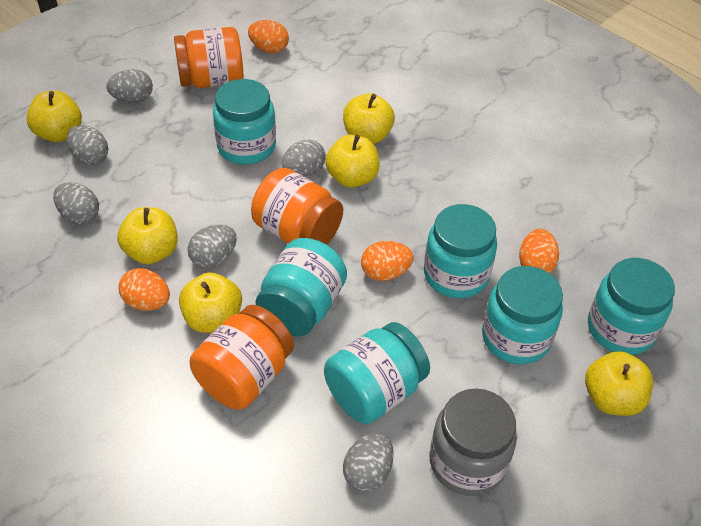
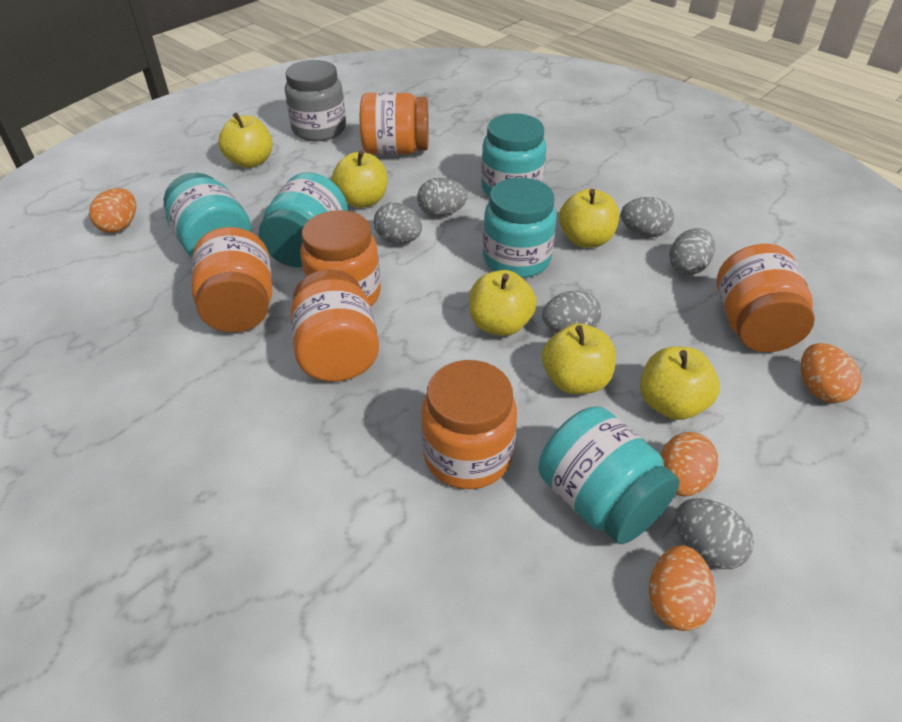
orange jar: [174,27,243,88] [190,305,294,409] [251,168,343,245] = 3 -> [191,227,272,332] [290,269,379,382] [300,210,381,306] [360,92,429,155] [421,360,517,489] [717,244,815,352] = 6
turquoise jar: [213,79,276,165] [256,238,347,336] [324,322,430,424] [424,204,497,298] [482,266,563,364] [588,258,675,355] = 6 -> [164,173,251,257] [259,172,348,267] [481,113,547,197] [483,178,557,278] [539,406,680,544] = 5

